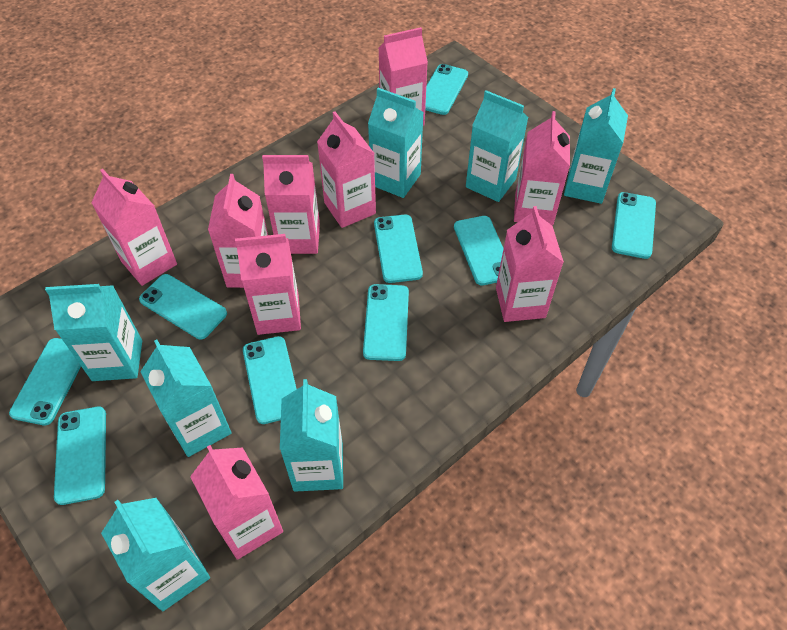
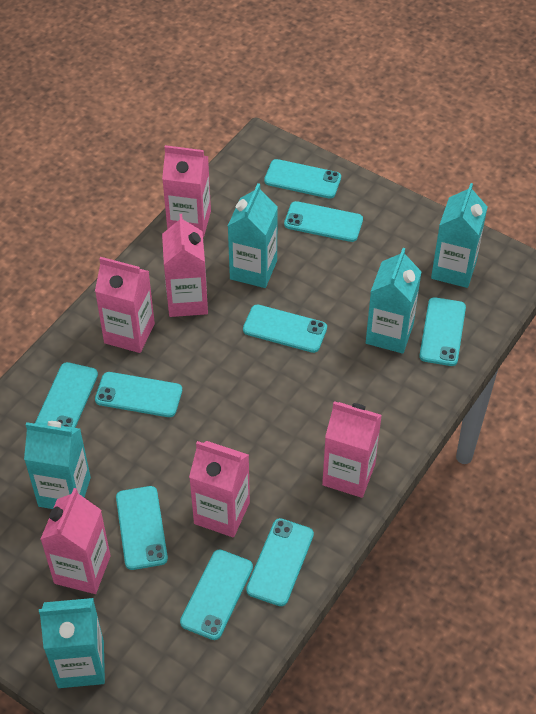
pink carton: [91,169,177,286] [190,445,283,560] [208,174,268,288] [235,234,301,335] [262,155,320,254] [317,112,376,228] [378,27,428,126] [496,206,564,322] [514,111,570,226] = 9 -> [40,488,111,594] [95,257,155,353] [162,145,211,238] [162,214,208,317] [189,441,250,537] [322,401,382,498] = 6
turquoise carton: [45,284,142,381] [101,498,210,611] [140,340,232,457] [280,379,343,492] [368,88,424,198] [466,90,529,202] [564,88,628,204] = 7 -> [24,421,91,509] [39,598,105,688] [228,183,278,288] [366,248,422,354] [431,183,487,288] = 5

